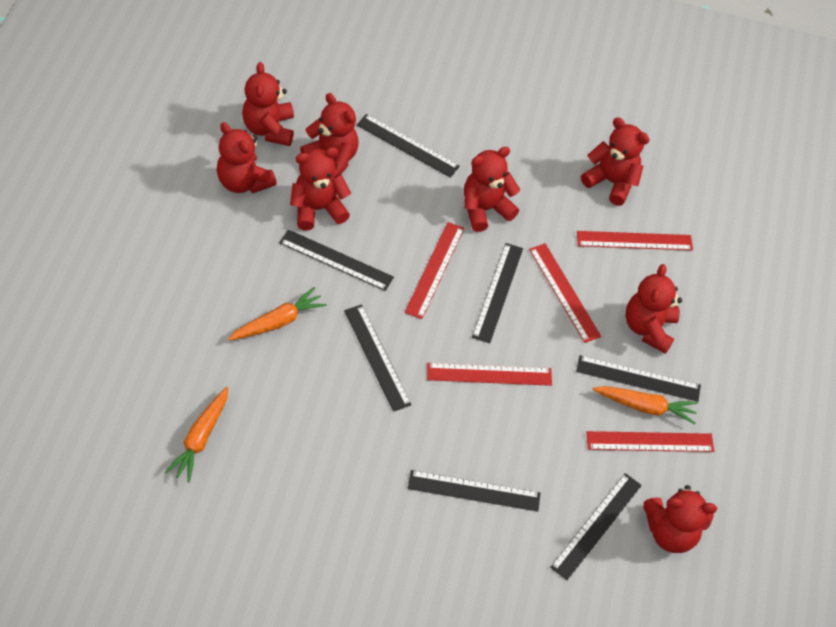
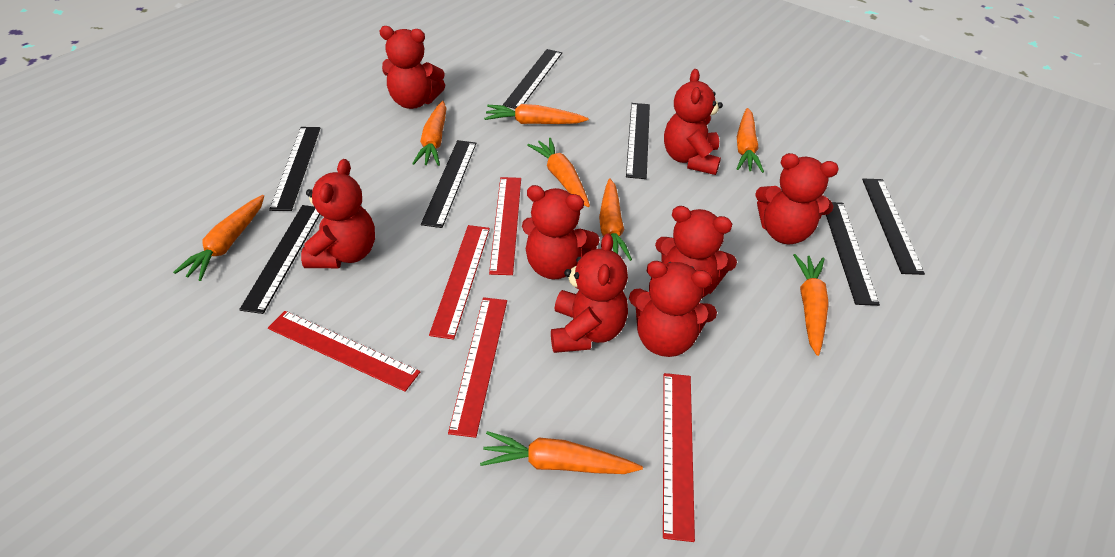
orange carrot: [165,387,228,483] [228,287,327,341] [593,386,698,424] = 3 -> [173,195,264,281] [412,101,446,166] [480,431,643,474] [484,104,589,124] [527,138,590,207] [599,178,632,261] [737,108,764,173] [793,254,829,356] = 8

